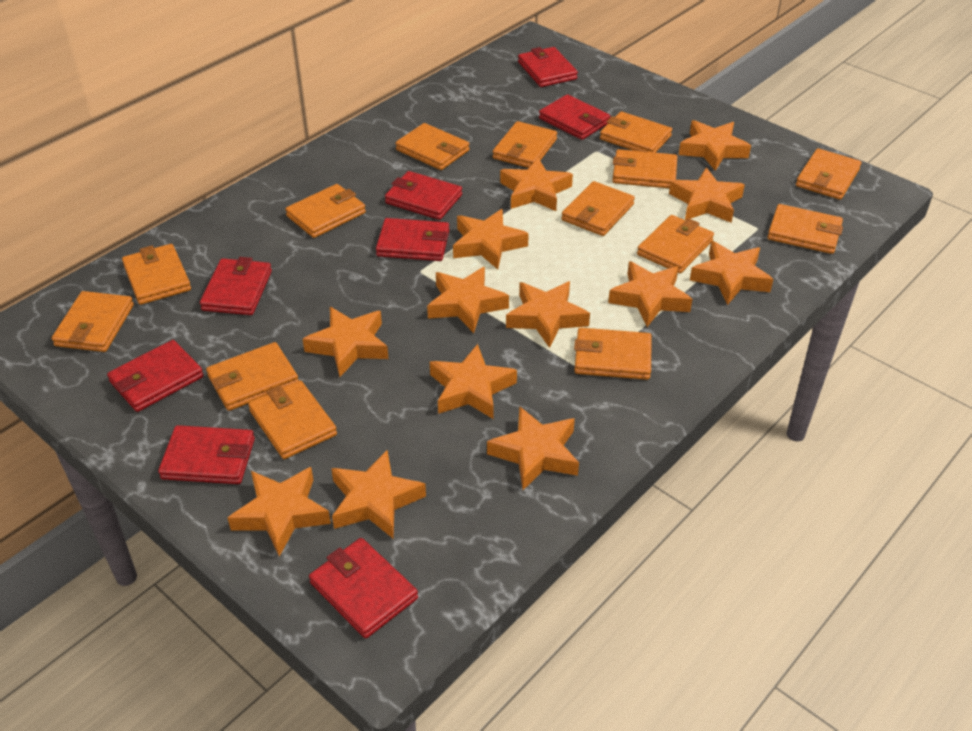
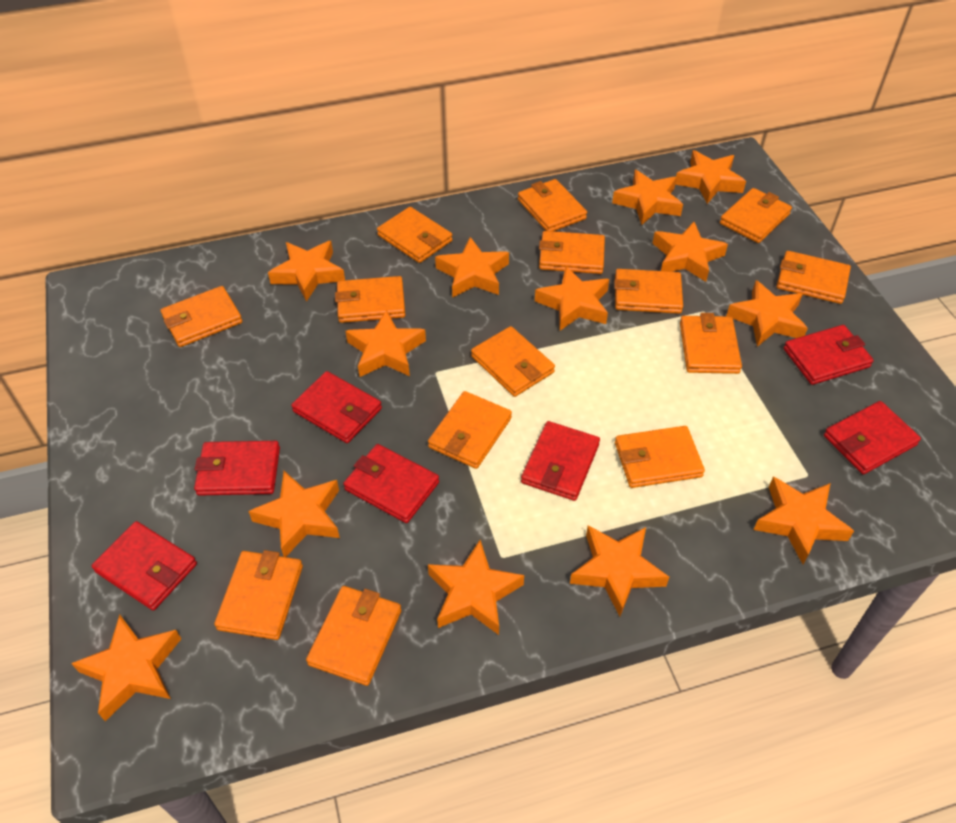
red wallet: [107,340,204,412] [158,425,255,484] [200,257,272,315] [309,538,418,639] [376,218,449,261] [385,171,462,220] [518,47,578,87] [539,94,611,140] = 8 -> [92,521,197,610] [194,441,280,496] [291,371,382,443] [343,444,439,523] [521,421,600,501] [784,325,874,385] [824,401,921,474] = 7

